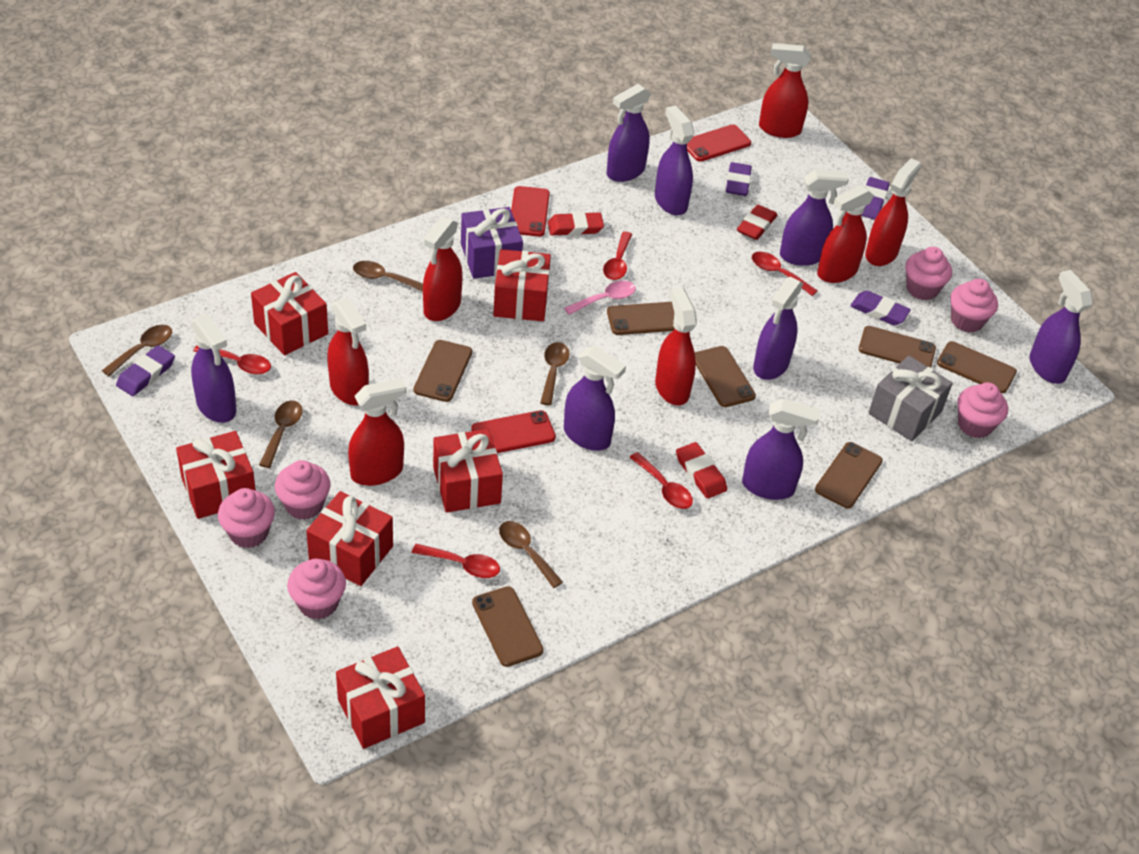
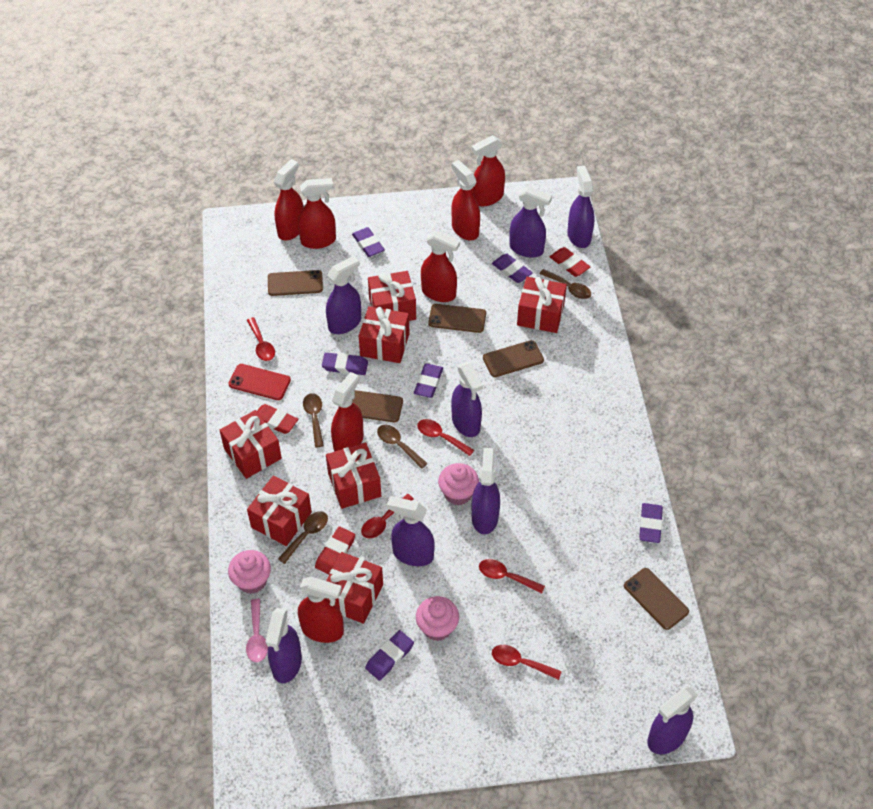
brown phone: [414,340,472,402] [472,586,543,667] [607,302,675,335] [695,346,756,407] [815,442,883,508] [859,326,936,368] [937,341,1017,393] = 7 -> [268,270,323,296] [352,390,403,422] [428,304,486,333] [483,340,544,377] [624,568,689,630] = 5
brown spoon: [102,325,172,376] [259,400,302,468] [353,261,423,292] [499,521,563,588] [540,342,569,405] = 5 -> [278,511,328,564] [303,393,324,448] [377,425,428,469] [539,269,591,299] = 4
grey gift: [868,356,953,441] = 1 -> none = 0
pink cupcake: [218,488,275,548] [275,460,330,520] [287,559,346,620] [905,247,952,300] [950,279,998,332] [957,382,1008,438] = 6 -> [228,550,271,594] [416,596,459,641] [438,463,479,505] = 3
purple eraser: [116,345,175,396] [726,162,752,196] [850,291,911,325] [861,177,889,220] = 4 -> [322,353,368,375] [352,227,385,257] [365,630,414,681] [414,364,443,398] [492,254,533,283] [639,503,663,543] = 6
purple gift: [461,207,523,279] = 1 -> none = 0
red gift: [176,431,256,519] [251,272,328,356] [306,491,393,586] [336,647,425,749] [433,429,503,513] [493,249,551,321] = 6 -> [220,410,282,479] [247,476,312,546] [326,443,381,509] [326,552,383,624] [359,306,409,363] [368,271,416,321] [517,277,567,333] = 7
red phone: [471,410,556,453] [511,186,550,237] [687,124,751,162] = 3 -> [228,364,291,400] = 1

